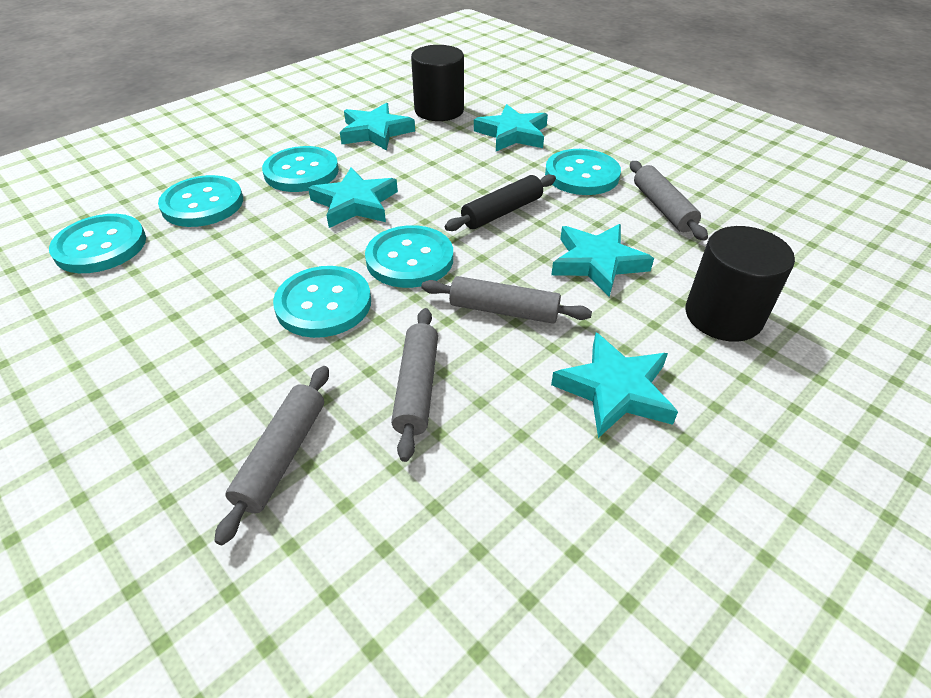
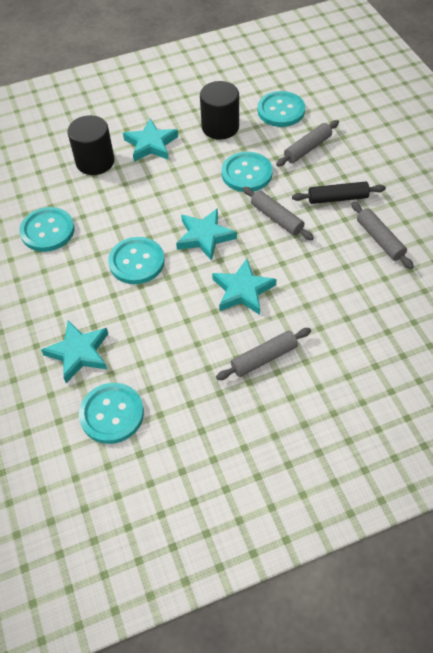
turquoise button: [49,214,146,273] [158,175,243,227] [262,146,339,192] [273,266,371,338] [365,225,453,288] [545,149,621,195] = 6 -> [19,207,75,252] [79,383,144,444] [108,237,165,284] [222,152,273,192] [257,91,305,127] = 5
turquoise star: [308,168,398,228] [340,103,415,151] [474,104,548,151] [551,224,654,297] [551,333,678,438] = 5 -> [41,320,108,383] [123,118,178,162] [176,208,237,261] [212,259,277,315] = 4

